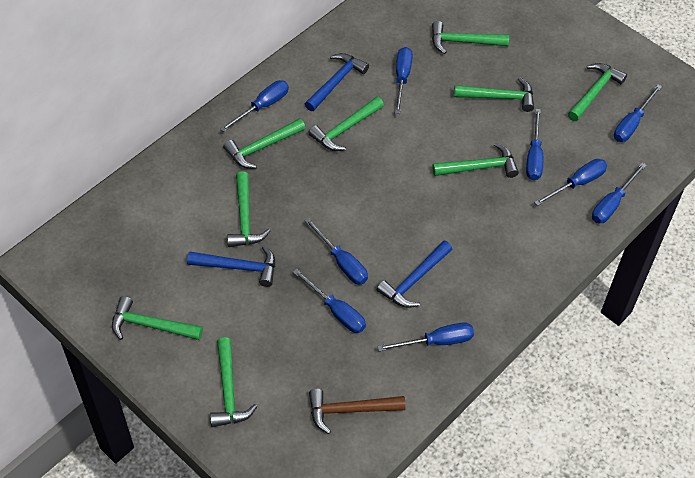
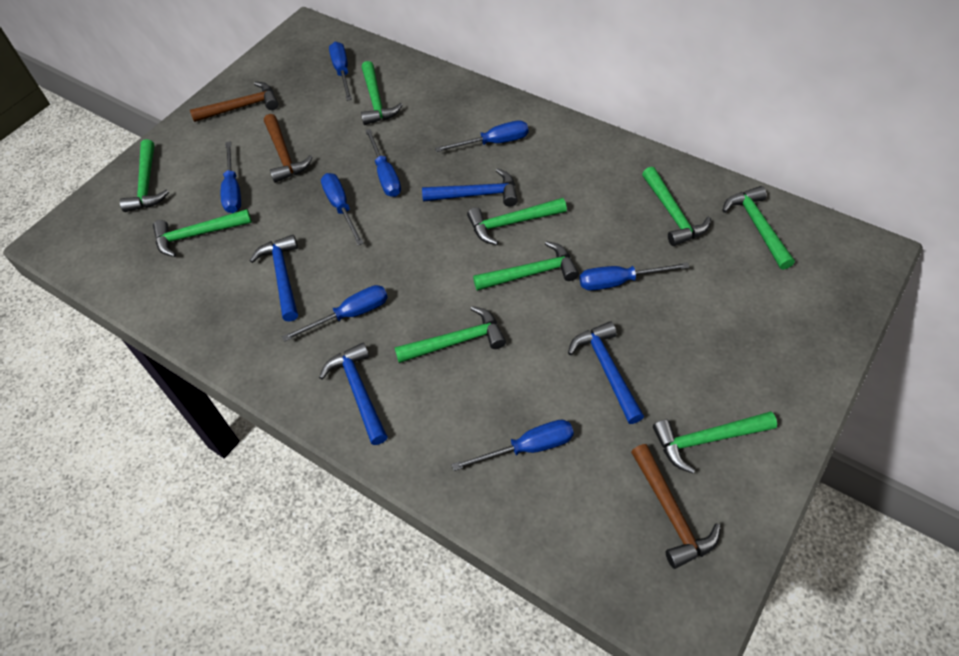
blue hammer: [187,246,275,287] [305,53,369,111] [377,240,452,308] = 3 -> [250,235,298,322] [319,342,388,445] [422,168,518,207] [568,321,644,424] = 4
blue screwdriver: [220,80,289,132] [293,269,366,333] [304,218,368,285] [377,322,474,351] [395,47,413,114] [526,109,543,180] [534,159,607,206] [592,163,647,223] [614,85,662,142] = 9 -> [221,141,241,213] [282,285,388,342] [321,173,363,245] [329,42,352,101] [365,129,401,197] [435,121,528,152] [451,420,574,471] [580,262,690,291] = 8
brown hammer: [309,389,406,434] = 1 -> [190,82,278,122] [264,114,313,183] [631,444,721,569] = 3

